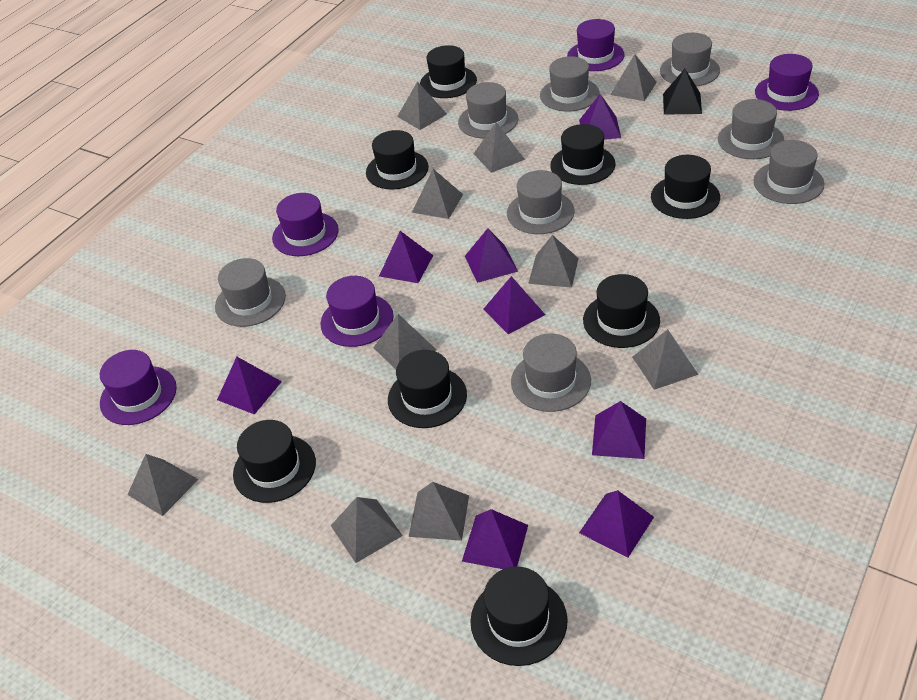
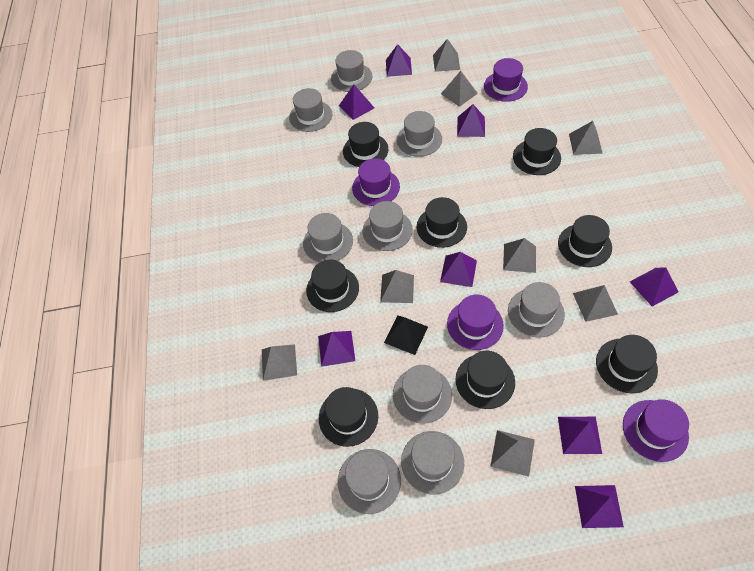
grey hat: [215,258,286,327] [458,82,518,138] [507,170,574,234] [511,334,591,412] [540,56,600,111] [660,33,720,86] [718,99,784,159] [754,140,824,204] = 8 -> [289,88,333,132] [303,213,353,263] [331,50,372,92] [338,449,401,514] [362,201,413,251] [393,365,452,424] [397,111,442,157] [401,431,464,495] [508,282,565,338] = 9
grey pyramid: [128,454,199,516] [331,497,403,563] [373,314,436,369] [397,81,447,130] [409,482,469,541] [412,169,463,219] [474,122,525,173] [528,235,579,288] [610,54,657,101] [632,329,698,390] = 10 -> [262,344,297,381] [380,270,414,303] [433,39,460,72] [441,71,478,107] [490,430,535,477] [503,238,536,273] [569,121,603,155] [573,285,618,322] = 8
purple hat: [100,350,177,425] [272,193,339,256] [321,276,394,347] [567,19,625,71] [755,54,819,111] = 5 -> [352,158,400,206] [447,295,504,350] [484,58,528,102] [623,399,689,462] = 4

